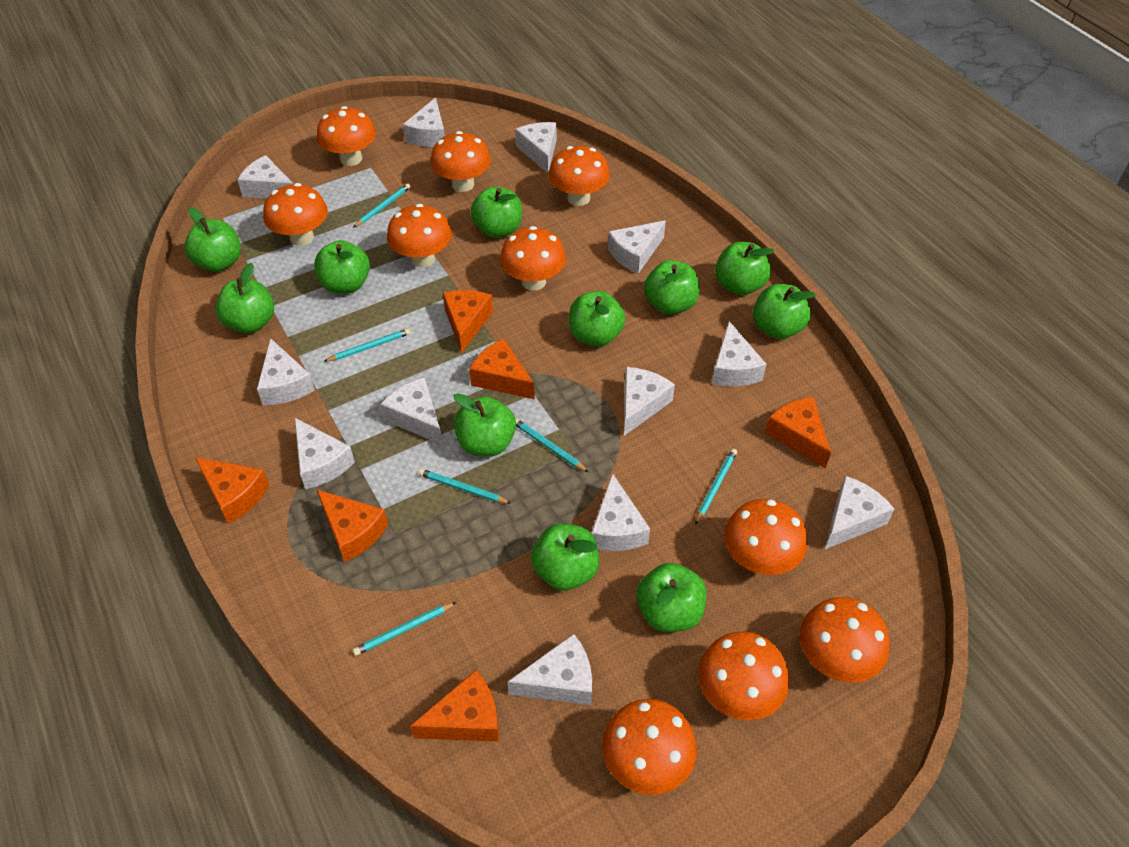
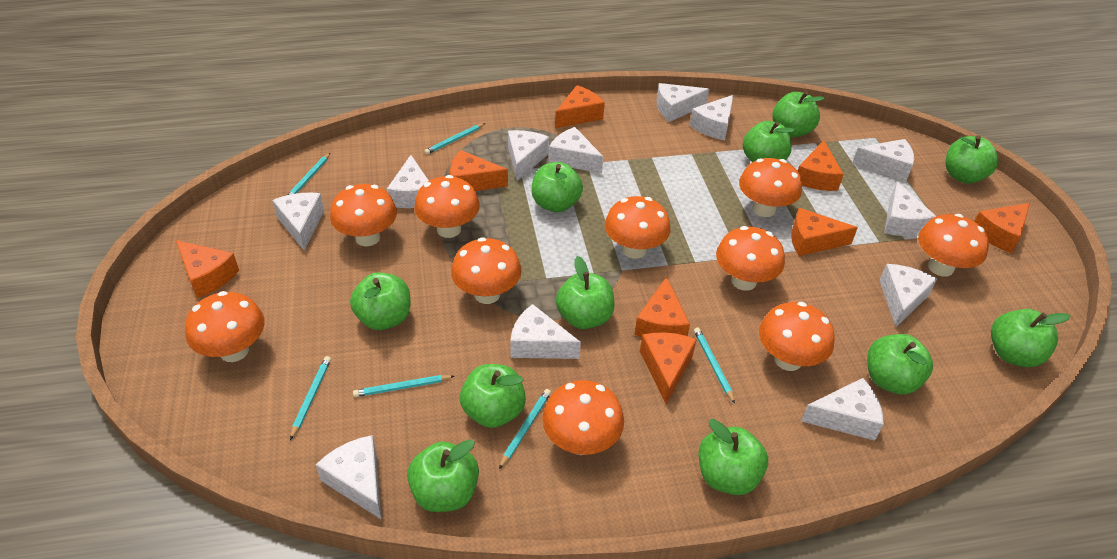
orange cheese: [195,457,269,524] [316,489,388,562] [410,670,499,741] [443,290,493,353] [469,339,535,399] [765,397,831,469] = 6 -> [176,240,239,298] [450,150,508,191] [555,85,605,128] [634,277,690,337] [640,332,697,404] [791,208,858,256] [798,140,844,191] [974,203,1030,253] = 8

